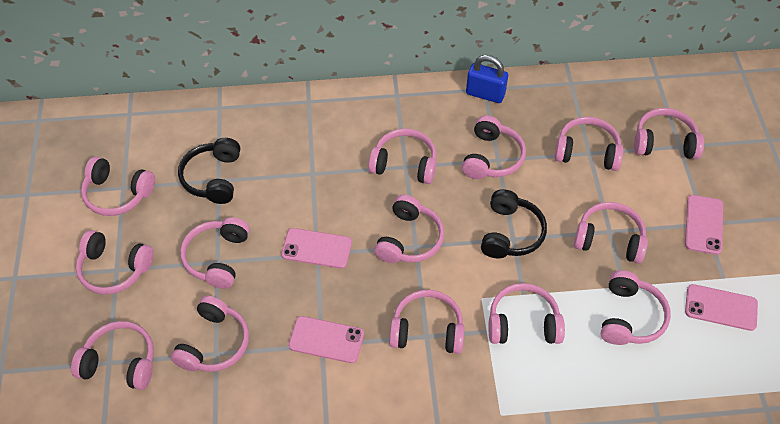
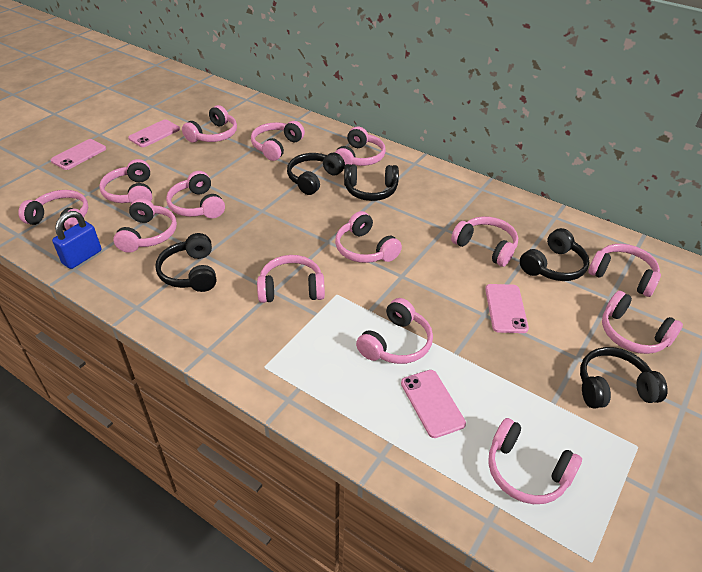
black headphones: [178,138,240,204] [481,189,547,258] = 2 -> [155,233,216,292] [287,153,345,195] [344,164,399,201] [520,228,589,281] [580,347,668,409] = 5

